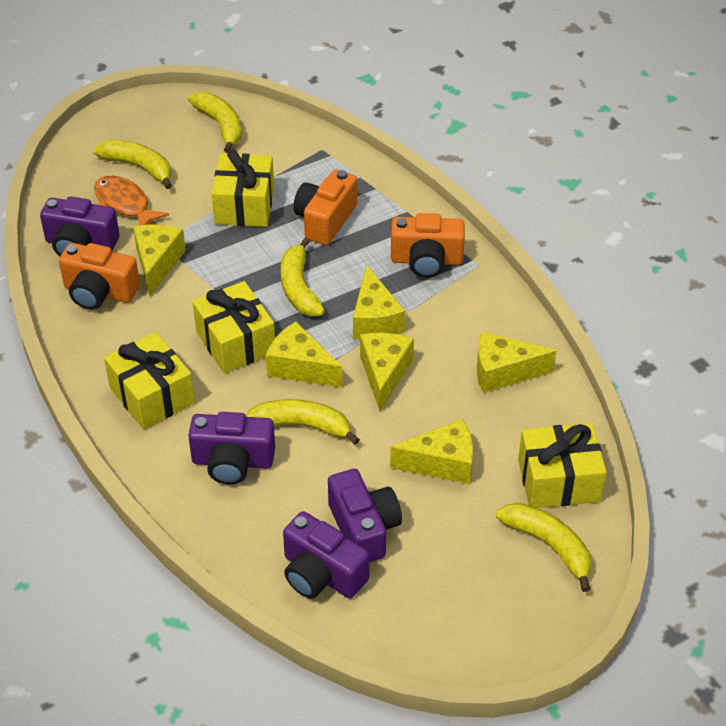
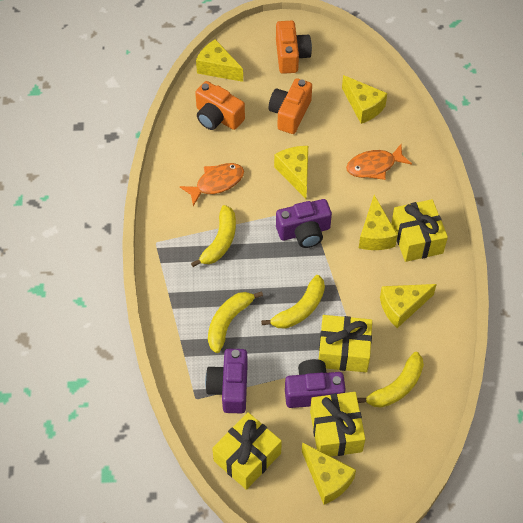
orange fish: [94,176,169,225] = 1 -> [180,163,244,206] [346,144,412,180] = 2
purple camera: [40,197,119,256] [188,412,275,485] [283,511,369,599] [328,469,402,563] = 4 -> [205,349,248,413] [276,199,332,248] [285,359,346,408] = 3
yellow banana: [93,140,172,189] [188,92,242,153] [246,399,360,445] [281,237,325,316] [496,503,591,592] = 5 -> [191,205,236,267] [208,291,263,353] [261,275,325,329] [357,352,424,408] = 4

